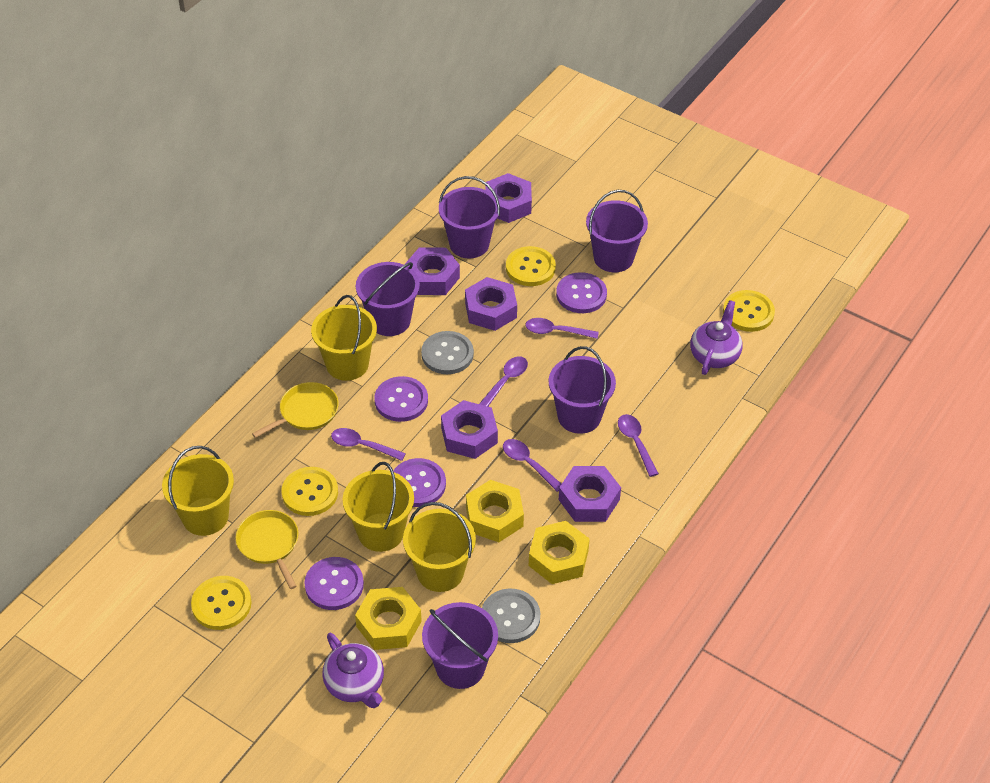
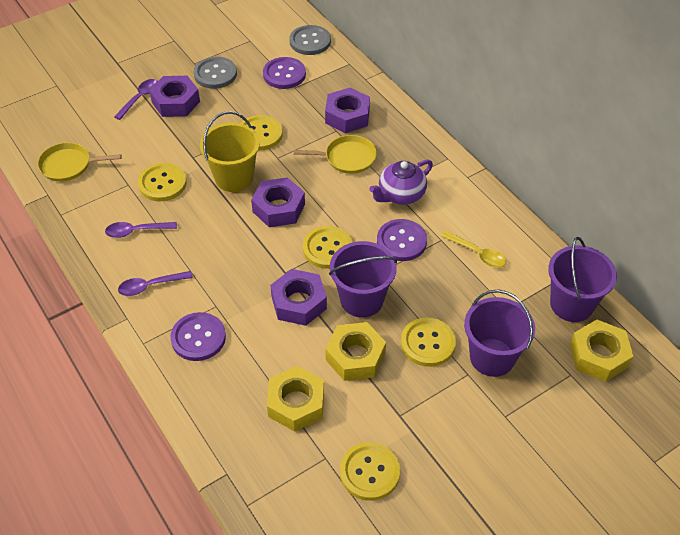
purple bucket: [356,262,420,336] [422,602,498,689] [439,176,500,258] [549,346,616,434] [586,190,648,272] = 5 -> [329,241,397,318] [464,290,535,377] [548,237,617,322] = 3
purple button: [304,557,364,610] [374,376,428,422] [393,458,446,507] [556,272,607,313] = 4 -> [170,312,226,361] [263,57,306,89] [377,219,427,261] = 3
purple nut: [404,247,460,295] [441,400,498,459] [465,277,517,331] [485,173,532,223] [559,466,621,522] = 5 -> [149,76,200,117] [251,177,305,227] [270,269,327,326] [325,88,370,133] = 4
purple spoon: [331,428,406,461] [479,356,528,406] [503,439,561,492] [525,318,599,339] [618,414,659,477] = 5 -> [105,222,177,238] [114,79,158,120] [118,271,193,296] = 3
purple teapot: [322,633,384,708] [690,300,743,375] = 2 -> [369,160,433,205] = 1
yellow bucket: [162,446,234,536] [311,295,377,381] [343,462,414,552] [403,502,476,592] = 4 -> [200,111,260,192] = 1
yellow button: [191,576,251,630] [282,467,338,516] [506,246,556,286] [723,290,775,332] = 4 -> [138,163,187,202] [241,115,283,151] [303,226,353,269] [340,442,400,501] [401,317,456,367] = 5
yellow spoon: none = 0 -> [441,231,506,268] = 1

